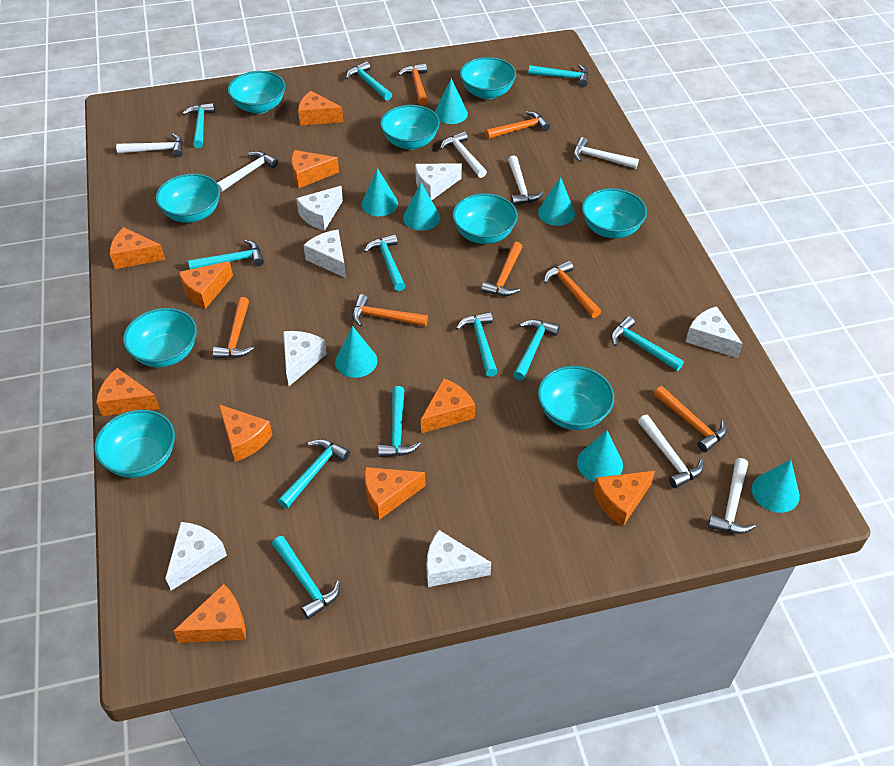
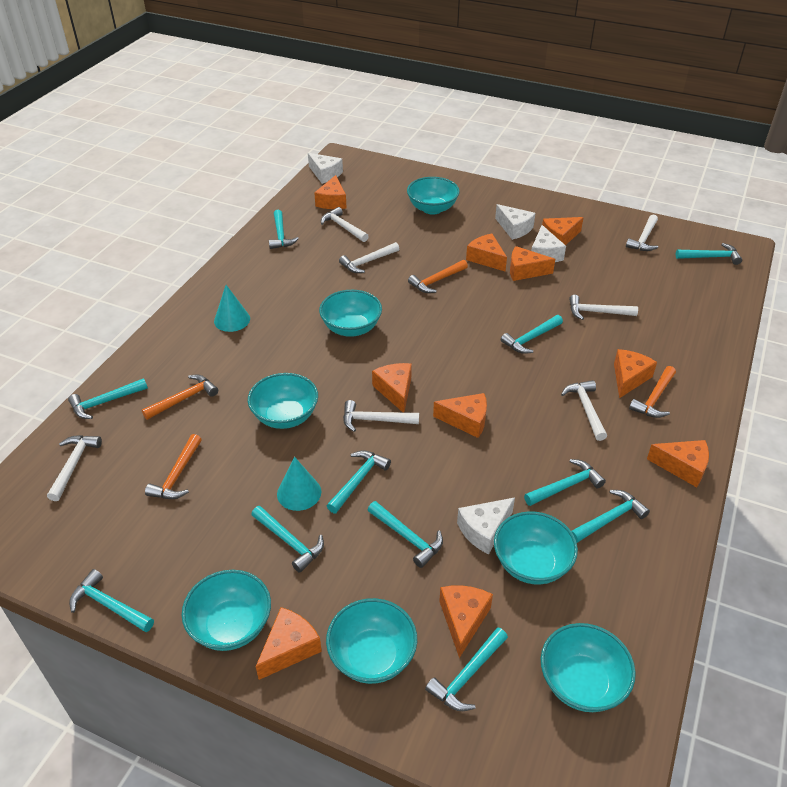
orange hammer: [213,297,254,358] [352,294,428,327] [398,63,428,106] [481,242,522,296] [485,111,550,139] [544,261,601,318] [654,386,727,452] = 7 -> [142,375,218,420] [145,434,202,499] [408,260,468,293] [629,366,676,418] = 4
turquoise bowl: [94,410,175,478] [123,308,197,367] [156,173,220,223] [228,71,285,114] [380,105,440,150] [453,193,518,244] [460,57,516,99] [538,366,614,430] [582,188,647,238] = 9 -> [182,570,271,651] [248,373,318,429] [319,290,382,337] [326,598,417,684] [407,177,460,214] [494,511,578,585] [541,623,636,712] = 7
turquoise cone: [335,326,378,378] [362,168,398,216] [403,182,440,231] [435,78,468,124] [538,177,575,226] [577,430,623,482] [752,460,800,513] = 7 -> [214,285,250,332] [277,457,321,511] = 2
white cheese: [165,522,227,591] [283,331,327,386] [296,186,343,231] [303,230,346,278] [415,163,462,200] [427,530,491,587] [685,306,743,358] = 7 -> [308,153,343,184] [457,497,515,554] [495,204,535,240] [531,225,566,262] = 4

